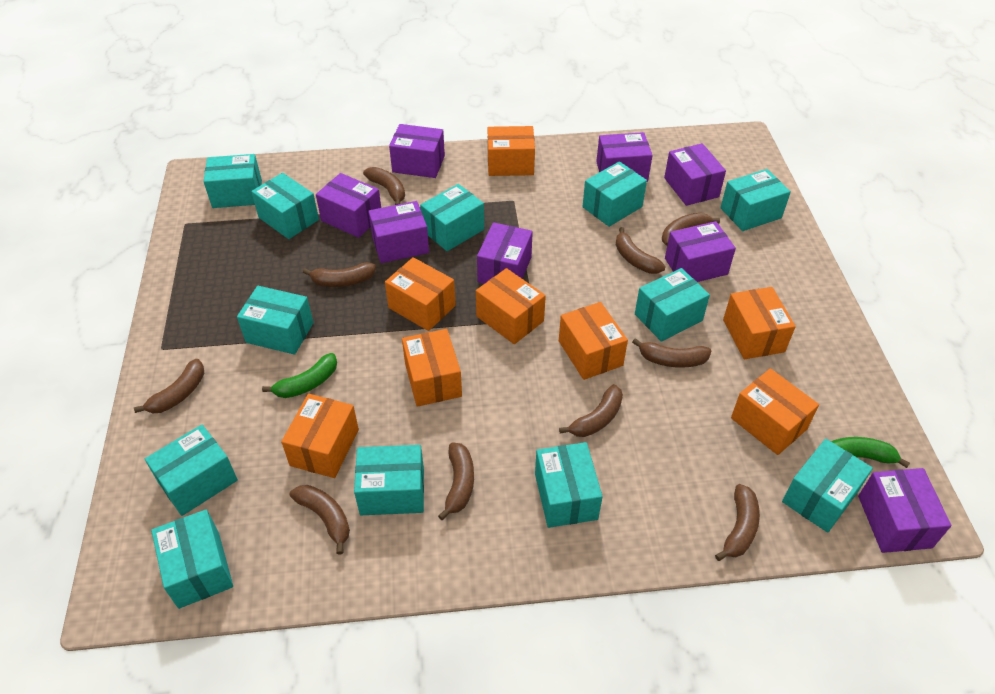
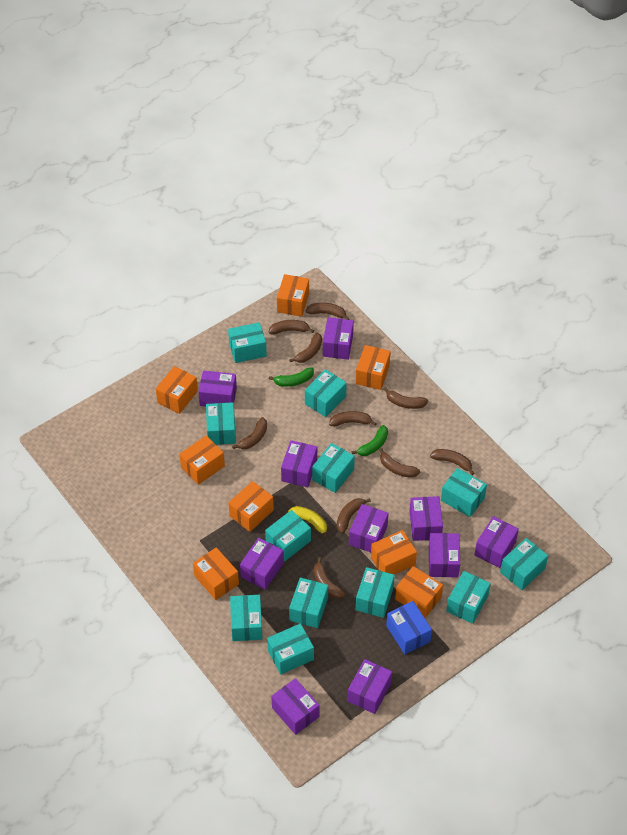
blue box: none = 0 -> [386,601,432,654] = 1
purple box: [316,173,381,238] [368,201,429,263] [389,124,445,178] [477,222,533,284] [596,132,653,182] [664,143,726,206] [665,221,736,282] [858,468,951,553] = 8 -> [198,370,237,407] [240,538,284,590] [271,678,320,735] [281,440,317,487] [323,317,354,360] [348,659,392,714] [349,504,389,552] [409,496,443,541] [429,533,460,578] [475,516,519,568] = 10
yellow banana: none = 0 -> [288,506,327,538] = 1

